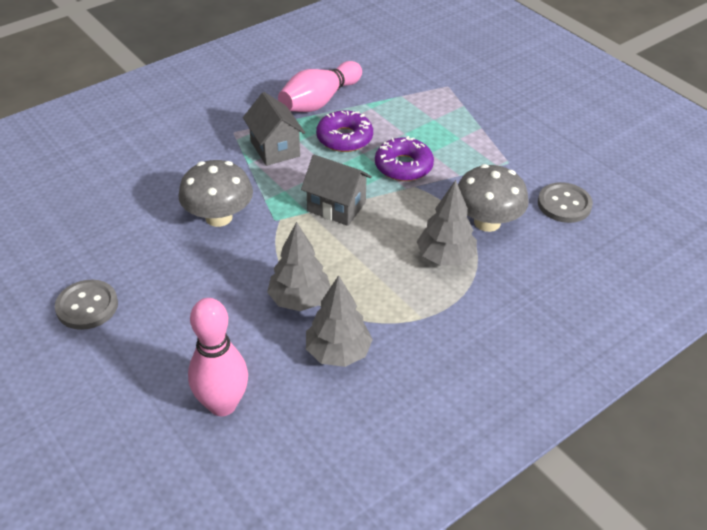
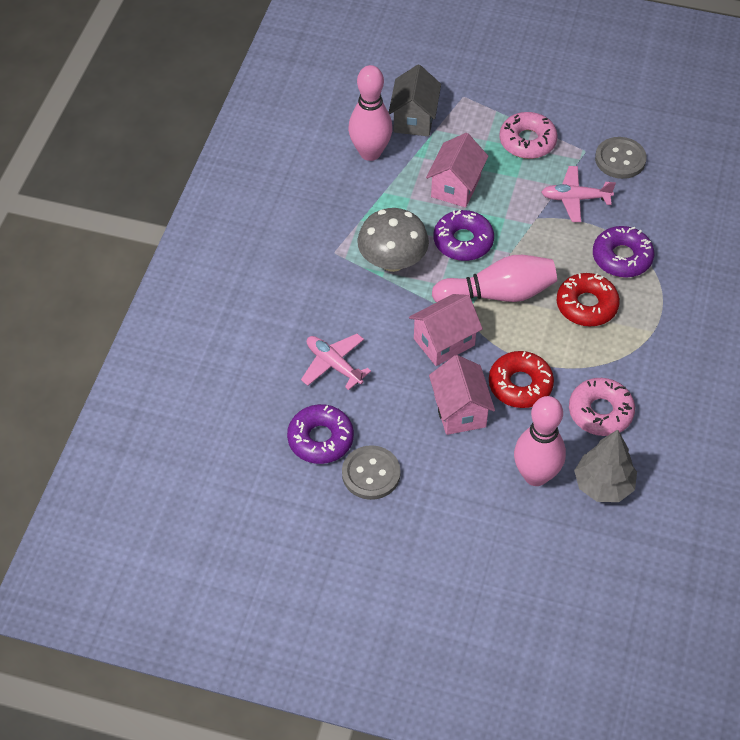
grey house: [243,92,305,166] [301,155,372,226] = 2 -> [389,65,441,136] = 1
grey mushroom: [178,160,253,227] [458,164,529,232] = 2 -> [357,208,429,272] = 1
grey tree: [267,222,331,311] [306,275,373,367] [416,180,477,266] = 3 -> [574,430,637,502] = 1
pink bowling pin: [188,298,248,416] [278,61,362,112] = 2 -> [348,65,393,161] [432,255,557,302] [514,396,566,486] = 3
pink donut: none = 0 -> [500,112,558,159] [569,378,635,436] = 2
pink house: none = 0 -> [409,294,483,366] [426,133,488,208] [429,355,495,435] = 3
pink plane: none = 0 -> [301,334,371,390] [542,166,616,222] = 2
purple donut: [316,110,373,152] [375,136,434,181] = 2 -> [287,404,354,464] [434,210,494,261] [593,226,654,278] = 3
red donut: none = 0 -> [489,351,554,408] [557,273,620,326] = 2

